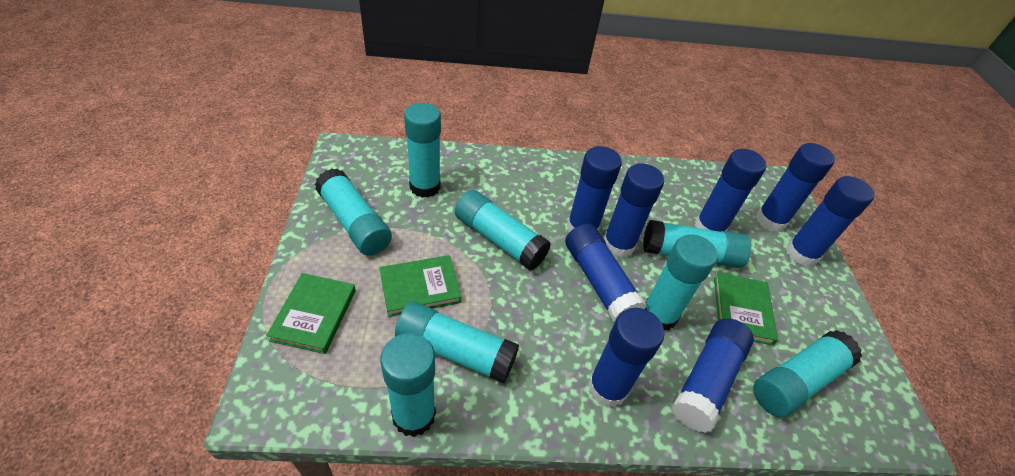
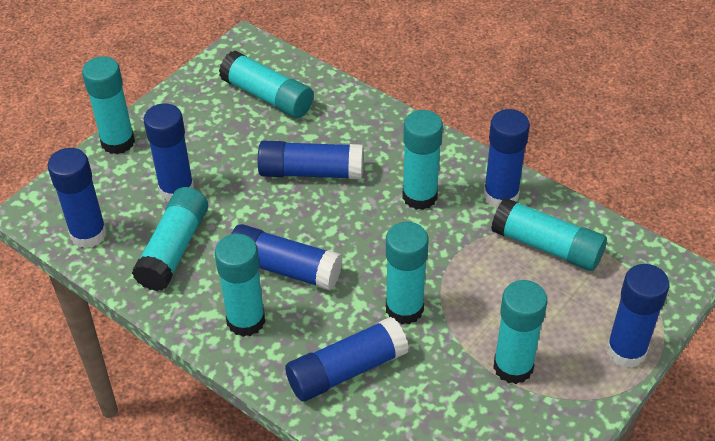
blue glue stick: [565,224,647,323] [567,146,622,232] [588,308,664,407] [603,164,664,258] [672,318,754,433] [695,149,766,232] [756,143,835,232] [786,176,875,266] = 8 -> [48,148,107,248] [143,103,194,202] [231,224,342,290] [258,141,363,180] [285,317,409,402] [483,109,530,209] [606,264,670,368] = 7
green book: [266,273,356,354] [380,255,462,317] [714,273,778,346] = 3 -> none = 0

